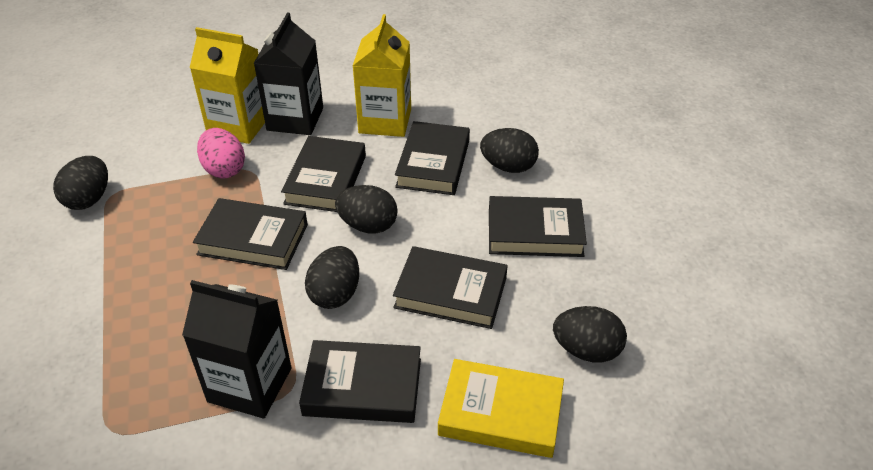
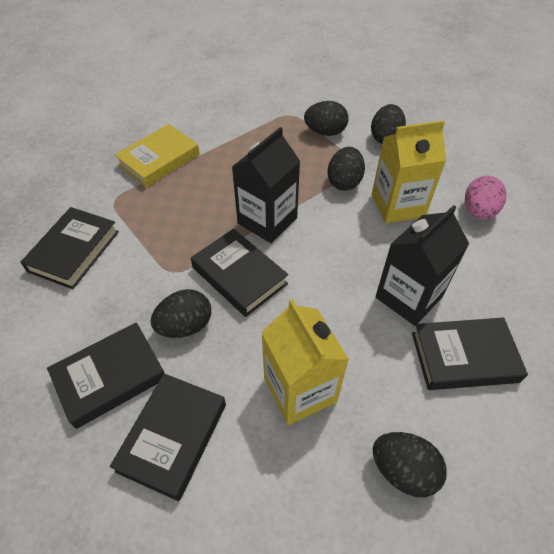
black book: [193,198,308,270] [281,136,366,212] [299,340,421,423] [393,246,508,329] [395,121,470,195] [489,196,587,257] = 6 -> [20,207,119,289] [47,323,164,429] [110,373,226,501] [191,229,288,317] [412,318,528,390] = 5

